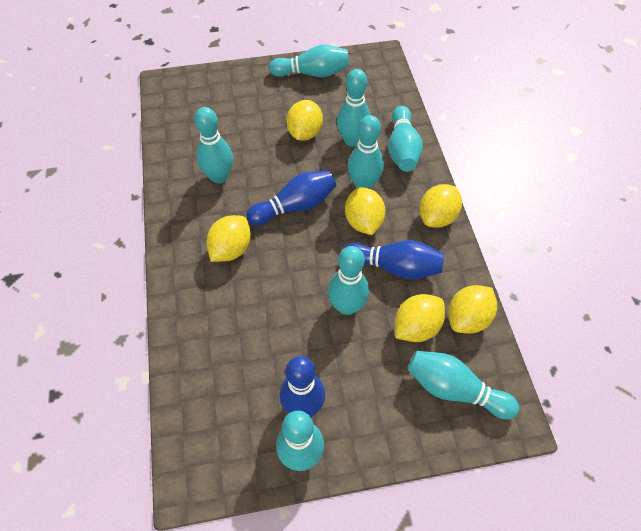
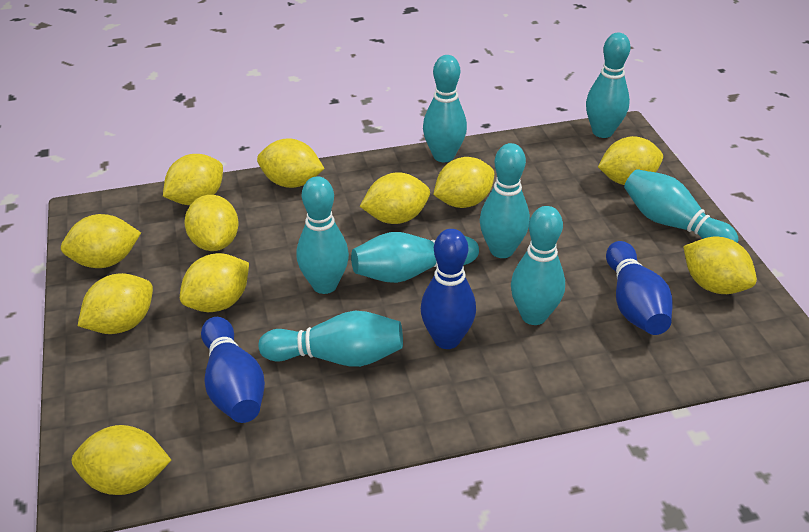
yellow lemon: [206,215,251,262] [286,100,323,141] [345,187,385,235] [395,294,445,342] [419,184,462,228] [448,285,497,334] = 6 -> [61,214,141,268] [72,425,171,495] [78,273,153,334] [163,154,223,205] [180,253,249,312] [184,195,239,251] [257,138,325,188] [360,172,430,224] [433,157,494,208] [598,136,663,185] [683,237,757,294] = 11

